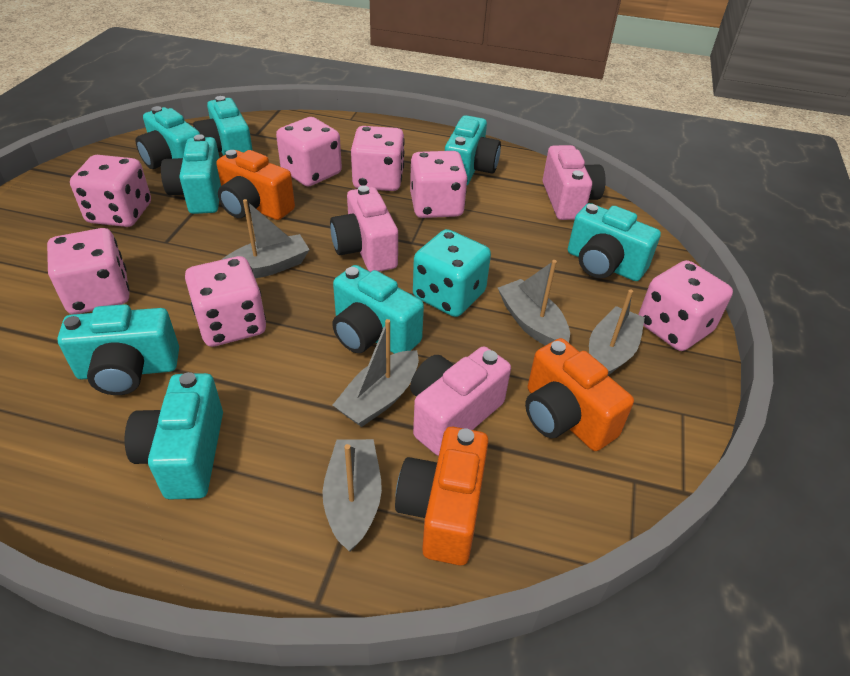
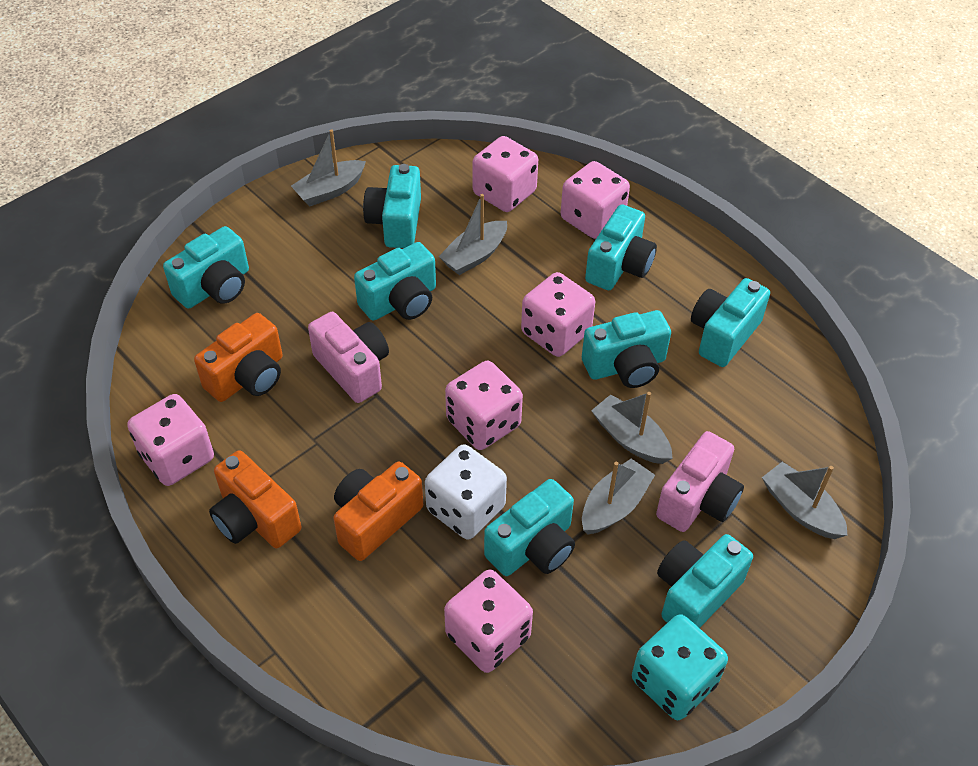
pink camera: [330,185,398,272] [410,346,511,456] [543,145,606,220] = 3 -> [308,312,389,403] [656,431,744,532] = 2
pink dice: [47,228,129,314] [70,155,151,227] [185,256,266,347] [276,117,342,186] [351,126,405,191] [410,151,468,218] [638,260,733,351] = 7 -> [127,394,214,486] [444,570,533,673] [445,361,523,450] [473,136,538,212] [521,272,595,357] [561,161,630,239] = 6
white dice: none = 0 -> [425,444,507,540] = 1

